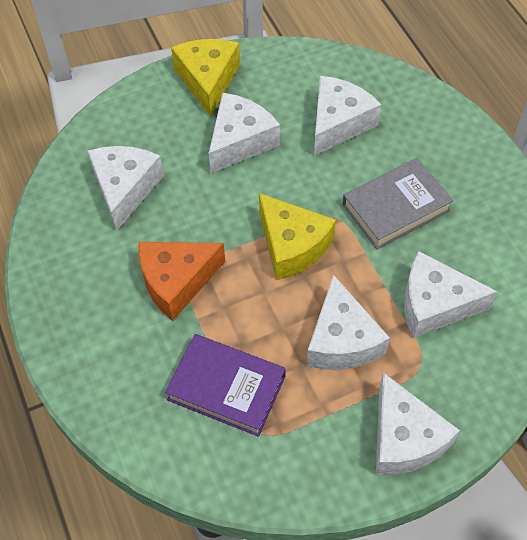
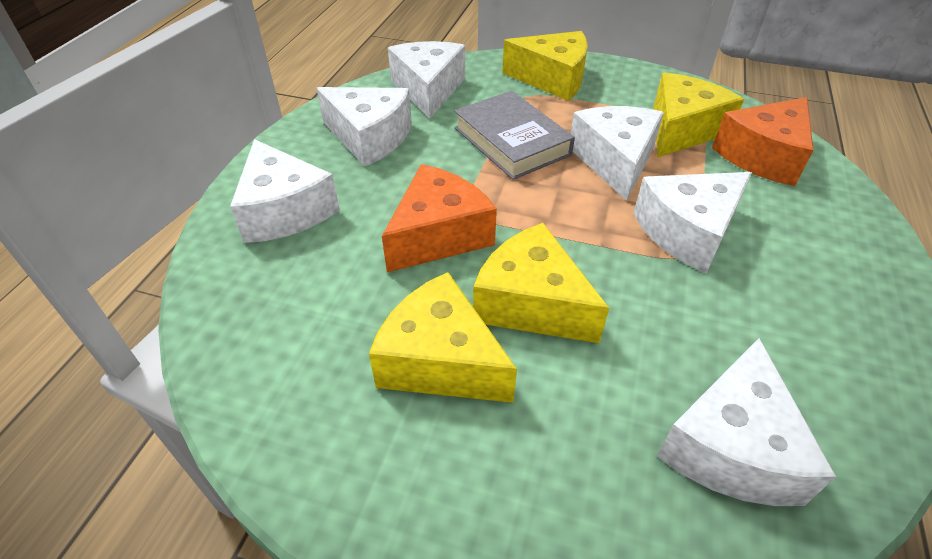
orange cheese: [138,242,225,321] = 1 -> [382,164,497,272] [712,97,813,186] = 2
purple book: [165,334,286,437] = 1 -> none = 0
yellow cheese: [171,39,240,117] [259,193,336,280] = 2 -> [369,272,517,403] [473,223,609,343] [502,31,588,101] [653,72,744,157] = 4

